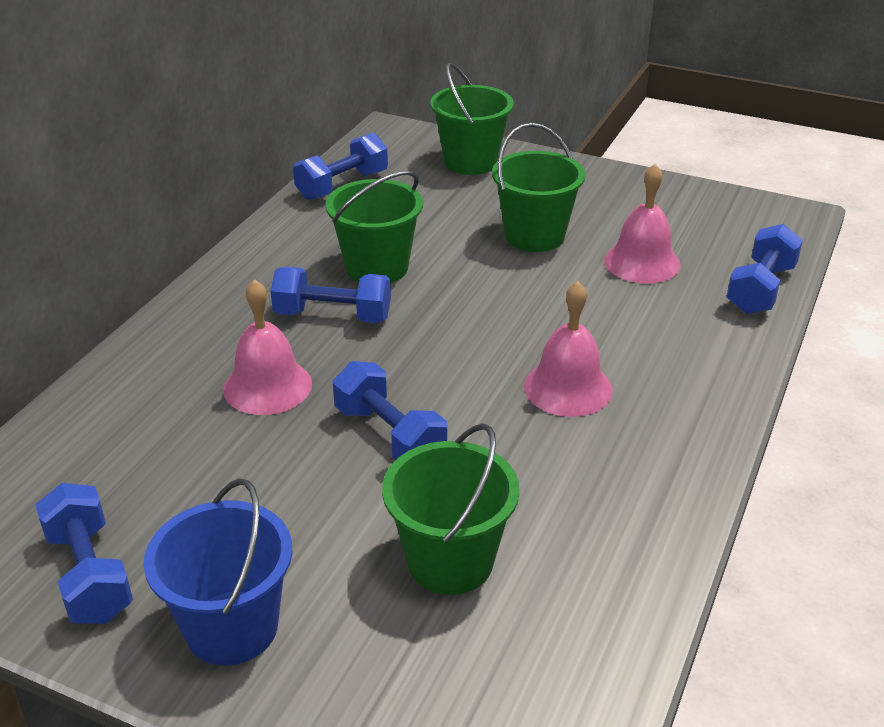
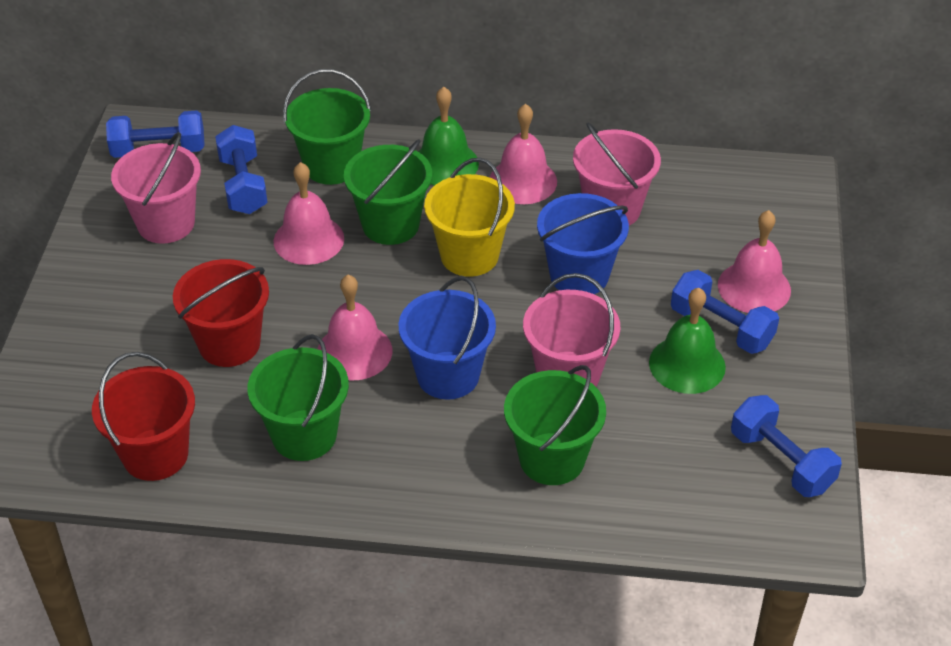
blue bucket: [143,478,292,666] = 1 -> [398,276,496,400] [537,193,629,294] = 2
blue dumbbell: [35,483,133,624] [271,267,391,323] [293,133,388,200] [333,361,447,460] [727,224,803,314] = 5 -> [106,111,205,158] [215,125,268,214] [671,270,779,354] [731,395,842,497] = 4
green bell: none = 0 -> [418,87,479,185] [649,288,726,394] = 2
pink bell: [223,279,312,415] [524,281,613,417] [604,164,681,284] = 3 -> [273,162,344,265] [318,275,392,380] [490,104,557,204] [718,210,791,313] = 4
pink bucket: none = 0 -> [111,132,201,244] [523,273,620,387] [573,123,661,226] = 3
red bucket: none = 0 -> [92,352,195,481] [173,259,269,367] = 2
yellow bucket: none = 0 -> [424,158,515,277] = 1

